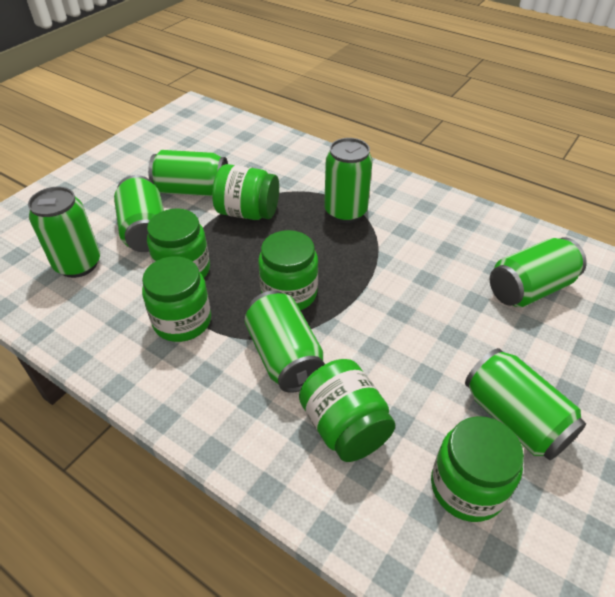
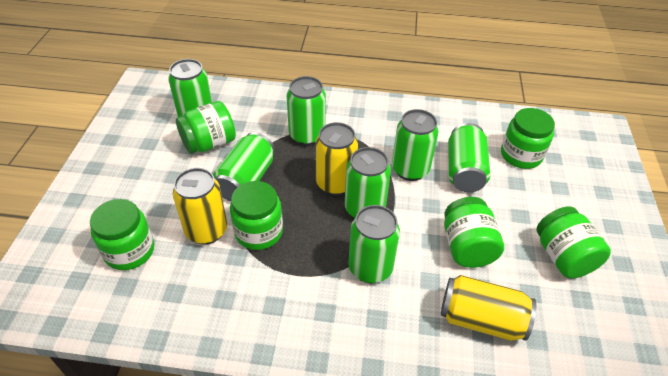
yellow can: none = 0 -> [173,168,227,245] [315,122,358,195] [441,275,536,341] = 3

